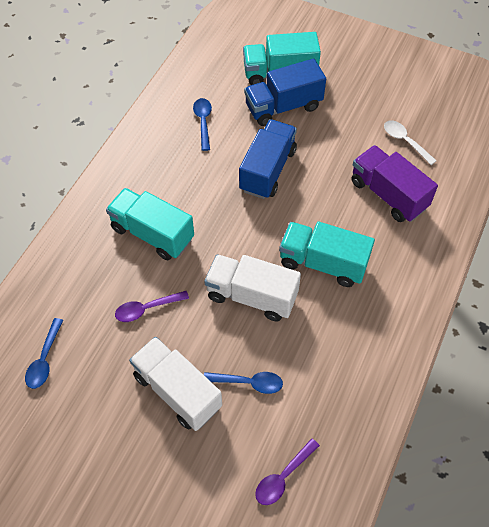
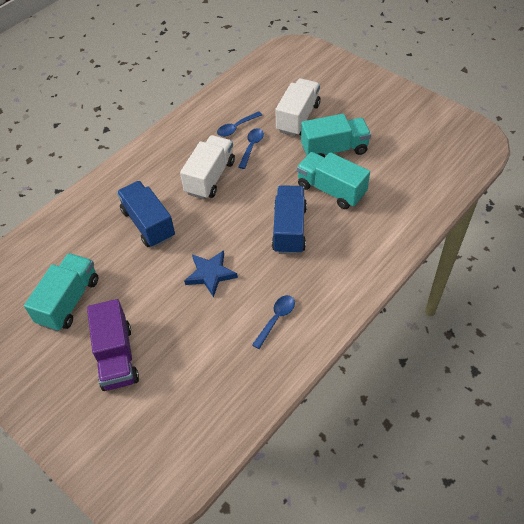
blue star: none = 0 -> [184,250,238,297] = 1
purple spoon: [115,291,189,322] [255,438,320,505] = 2 -> none = 0
white spoon: [384,120,437,165] = 1 -> none = 0

